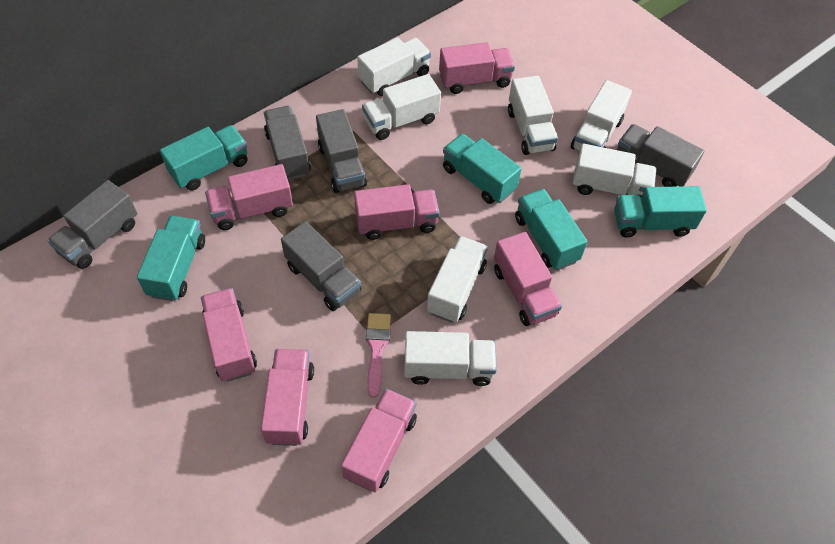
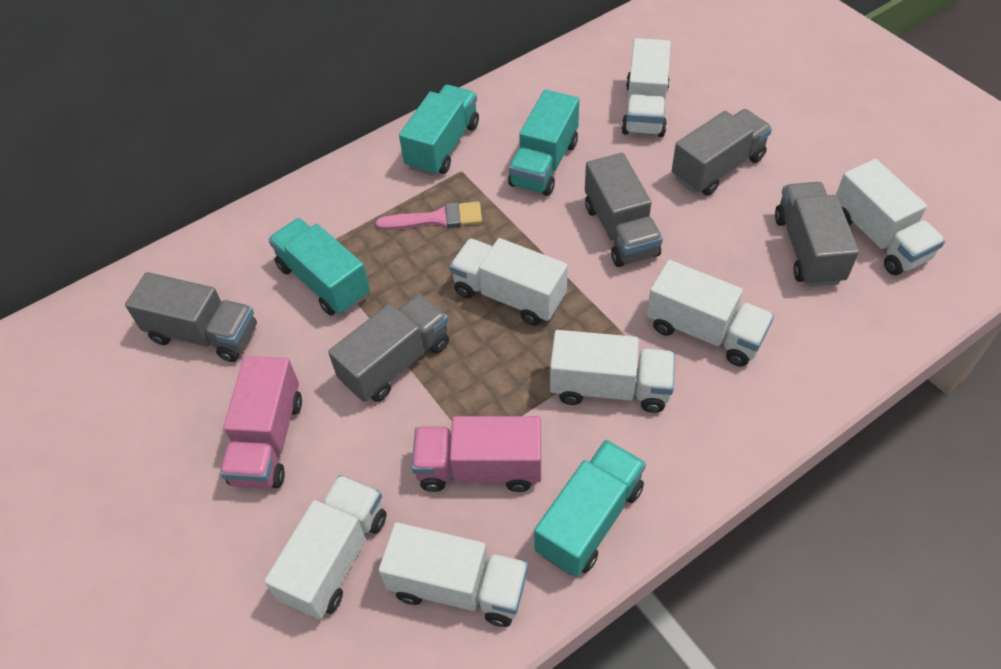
pink truck: [201,288,257,381] [205,164,293,230] [261,349,314,446] [341,388,417,492] [354,184,440,240] [439,42,515,94] [494,232,562,326] = 7 -> [220,356,302,489] [412,416,541,492] = 2
turquoise truck: [137,216,205,301] [160,125,248,191] [443,134,522,204] [515,189,588,270] [614,186,707,237] = 5 -> [268,218,370,315] [399,85,479,176] [508,89,579,196] [534,440,646,577] = 4

